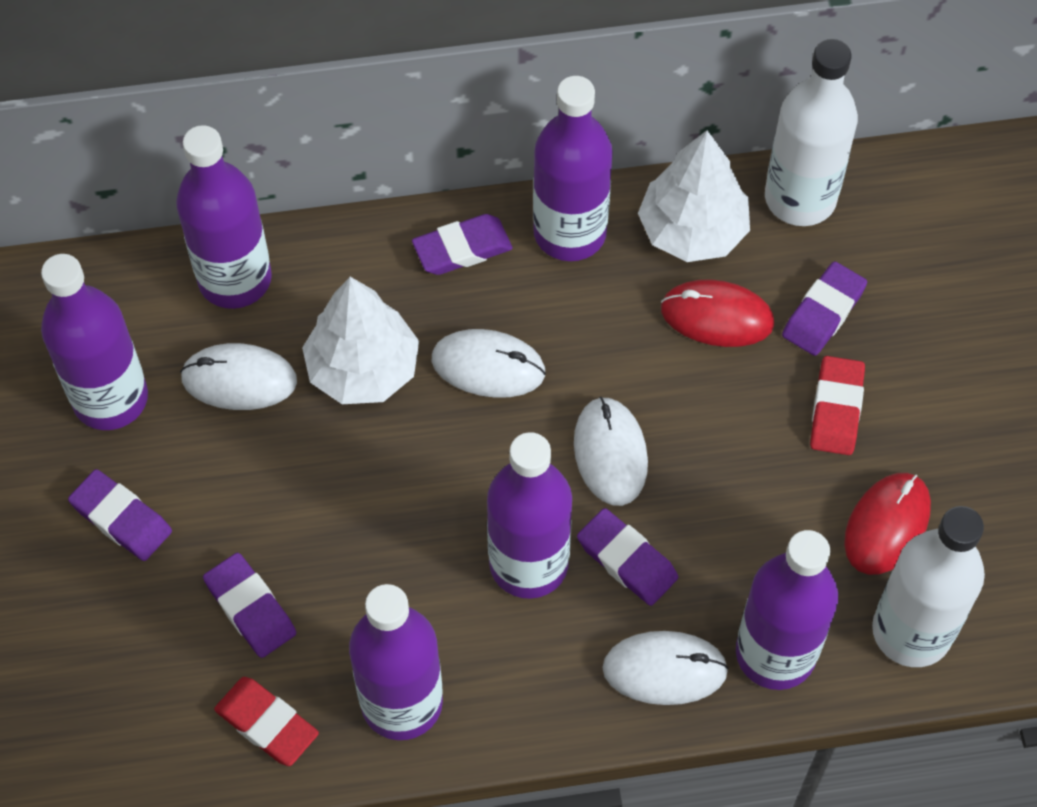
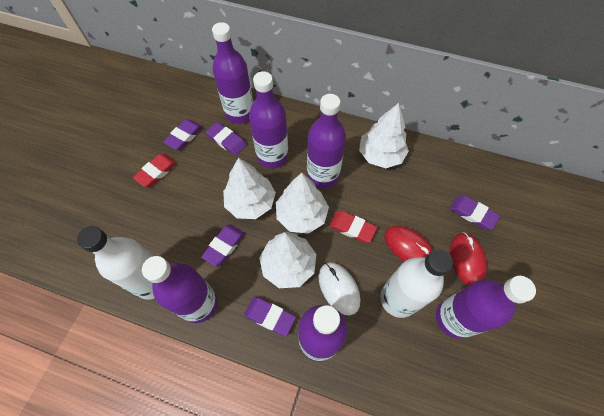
white mouse: [180,343,297,410] [432,329,546,398] [574,397,648,506] [602,631,729,705] = 4 -> [318,262,361,316] = 1
white tree: [302,277,419,404] [638,130,750,262] = 2 -> [223,158,276,219] [259,232,316,288] [276,173,329,234] [359,103,409,168] = 4

